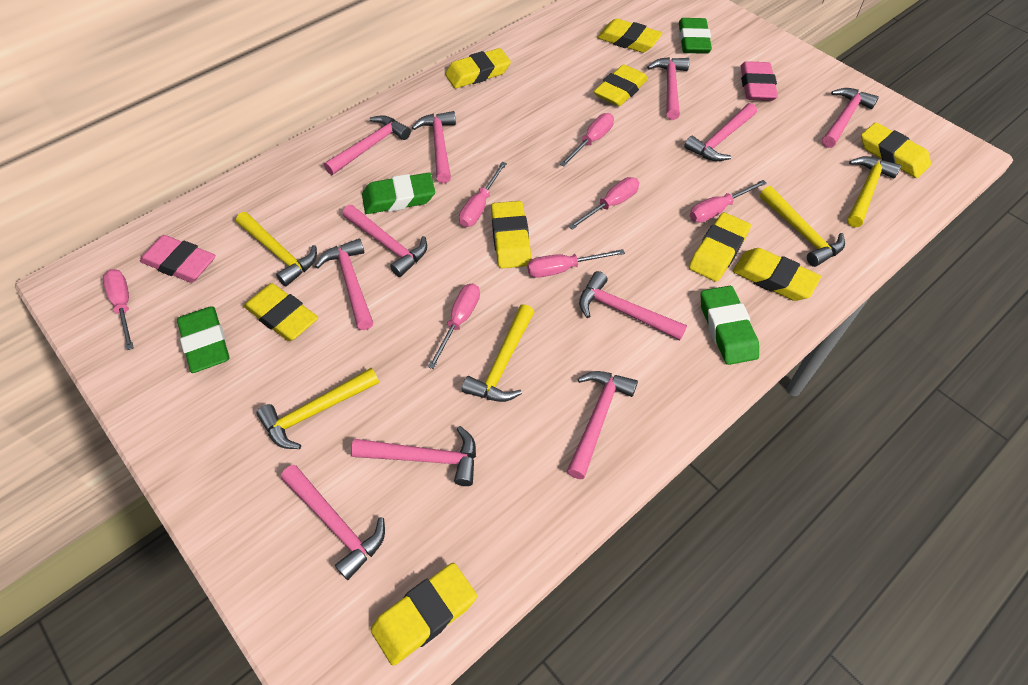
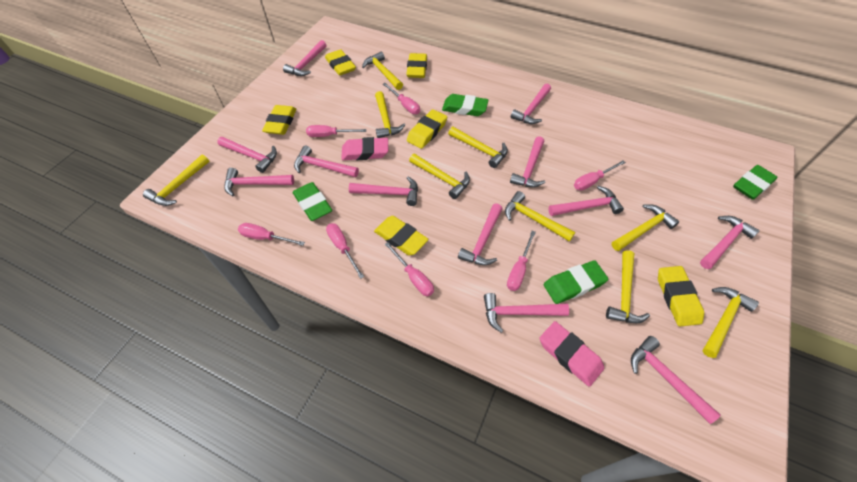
pink hammer: [281,465,385,580] [315,239,373,330] [324,115,411,175] [343,205,427,277] [351,426,476,486] [412,111,456,183] [567,371,638,479] [579,271,687,341] [647,57,690,120] [684,103,757,161] [822,88,879,148] = 11 -> [217,137,277,173] [224,168,294,196] [283,40,327,76] [294,146,359,177] [349,177,418,206] [458,203,503,265] [484,293,569,333] [510,136,545,188] [511,84,551,124] [549,186,624,216] [631,336,721,424] [700,216,760,269] = 12
yellow eraser: [244,283,318,341] [371,563,477,666] [445,48,511,88] [491,201,531,268] [594,64,648,106] [597,18,662,53] [689,212,751,282] [733,248,821,301] [861,122,931,178] = 9 -> [262,105,297,135] [325,49,356,76] [374,216,428,255] [406,53,427,78] [407,109,447,149] [658,266,704,326] = 6
yellow hammer: [236,212,317,286] [256,368,379,449] [462,304,534,402] [760,186,845,267] [847,156,901,227] = 5 -> [143,154,210,206] [362,52,403,90] [375,91,405,138] [409,154,470,199] [448,127,508,168] [505,191,575,242] [606,250,650,323] [612,204,679,251] [702,287,759,358] = 9

